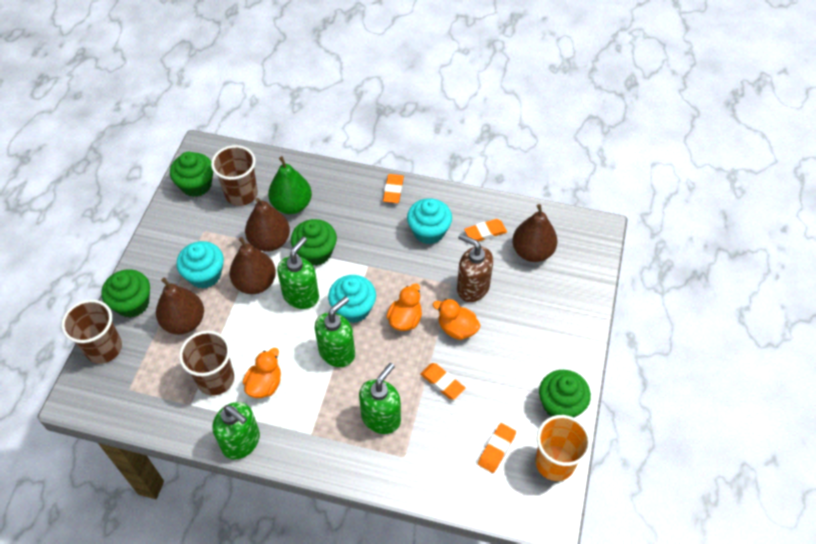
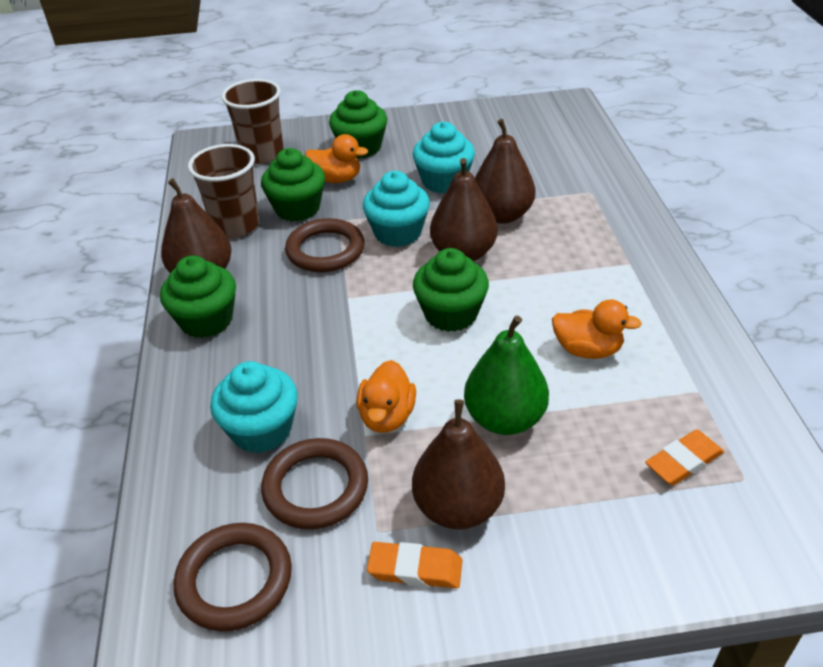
brown cup: [61,299,122,364] [179,331,234,396] [211,145,258,206] = 3 -> [188,144,260,238] [222,79,284,164] = 2
brown ring: none = 0 -> [174,523,292,631] [261,438,368,529] [285,218,365,272] = 3
brown soap dispenser: [457,234,493,302] = 1 -> none = 0
green soap dispenser: [212,402,260,459] [277,237,319,309] [315,296,355,367] [359,363,401,434] = 4 -> none = 0
orange cup: [535,415,591,481] = 1 -> none = 0
orange eraser: [383,174,404,203] [420,363,465,400] [464,219,507,242] [478,423,516,473] = 4 -> [367,542,462,588] [645,430,724,485] = 2

